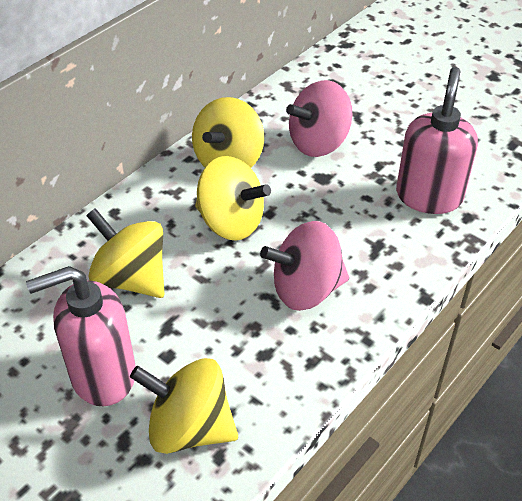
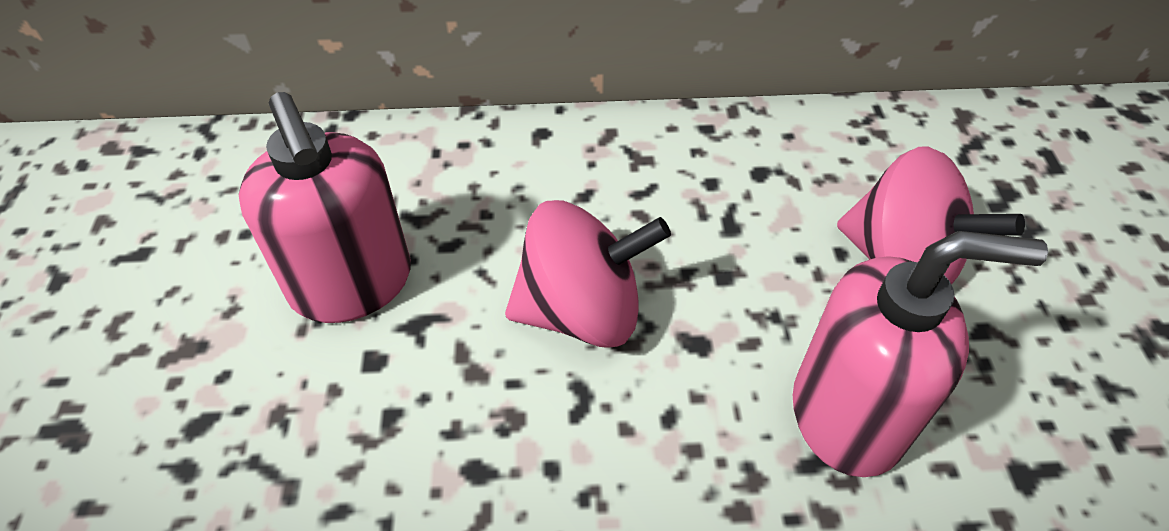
yellow spinning top: [86,208,164,298] [130,358,238,454] [192,97,264,168] [195,156,271,241] = 4 -> none = 0

